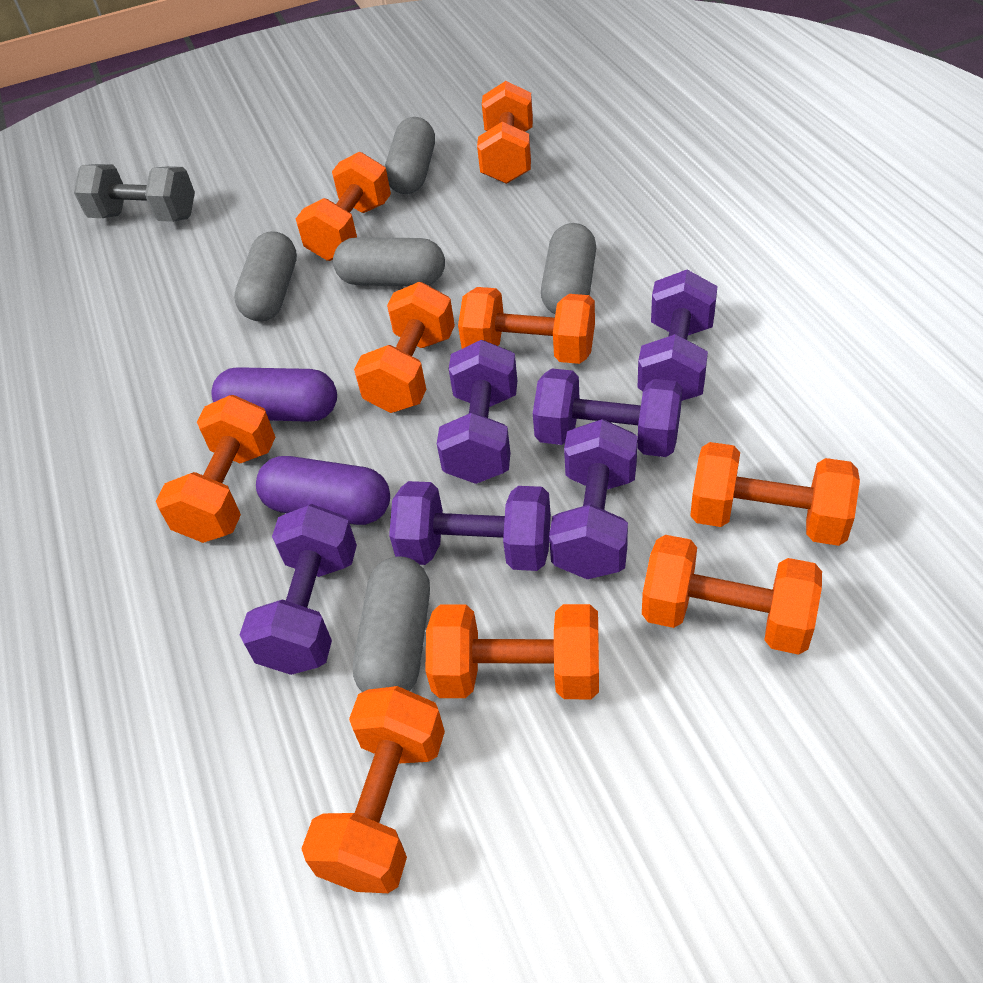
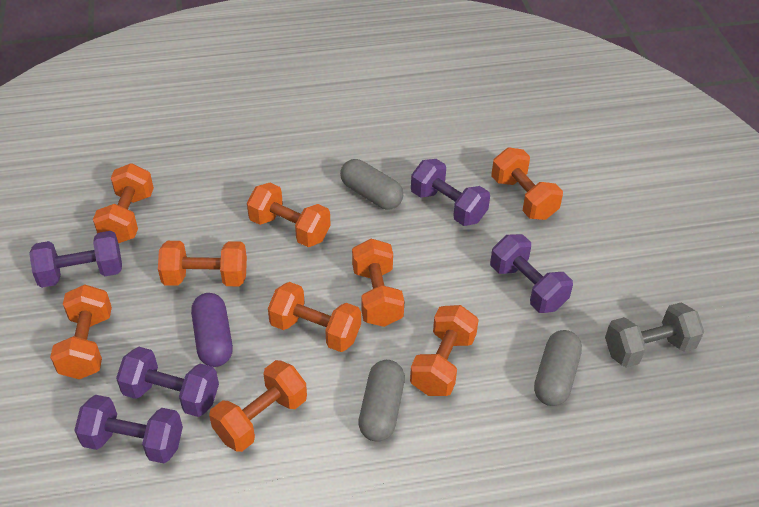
grey capsule: [234,231,297,322] [333,237,445,286] [353,556,430,692] [385,117,435,194] [541,223,596,314] = 5 -> [340,159,403,210] [358,360,405,442] [534,330,582,406] = 3
purple capsule: [211,367,337,422] [256,456,390,525] = 2 -> [191,293,233,367] = 1
purple dumbbell: [240,504,357,675] [389,481,551,571] [437,340,517,484] [533,369,683,457] [549,419,638,579] [638,270,718,401] = 6 -> [29,231,122,288] [74,395,183,463] [116,347,219,417] [411,159,490,226] [490,234,573,313] = 5

